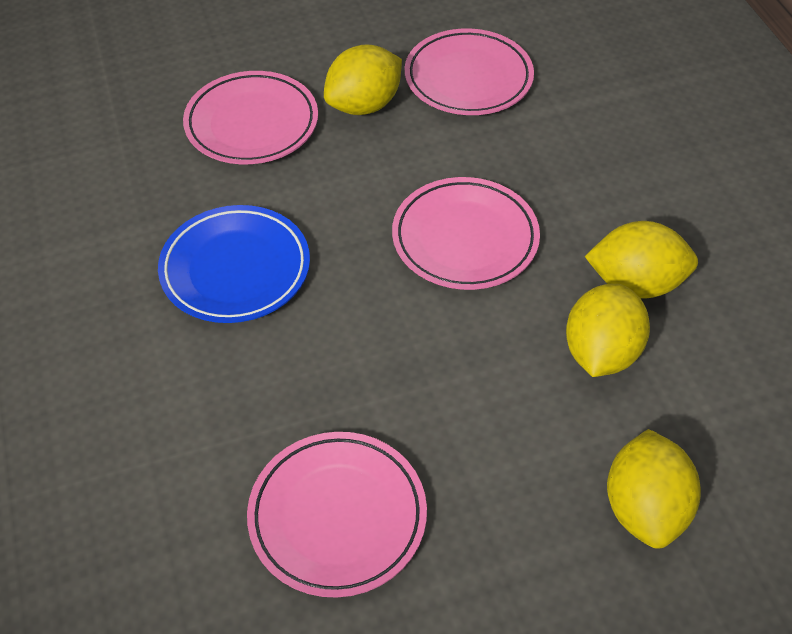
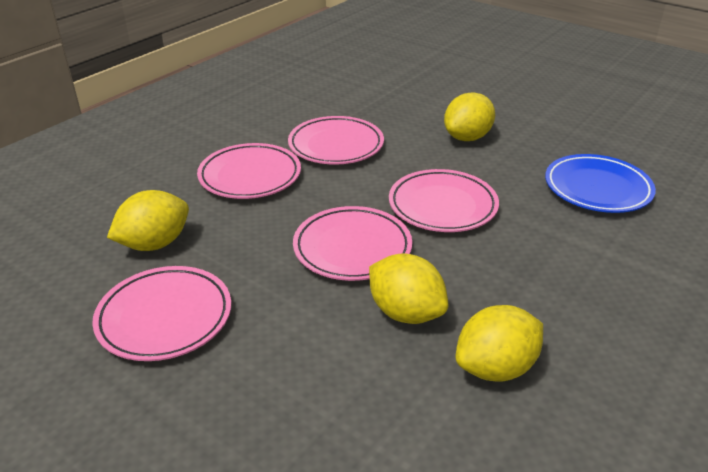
pink plate: [183,71,318,164] [247,432,427,598] [392,177,540,290] [405,28,534,115] = 4 -> [92,266,231,361] [197,143,301,199] [288,116,384,165] [293,206,412,281] [389,169,499,232] = 5

